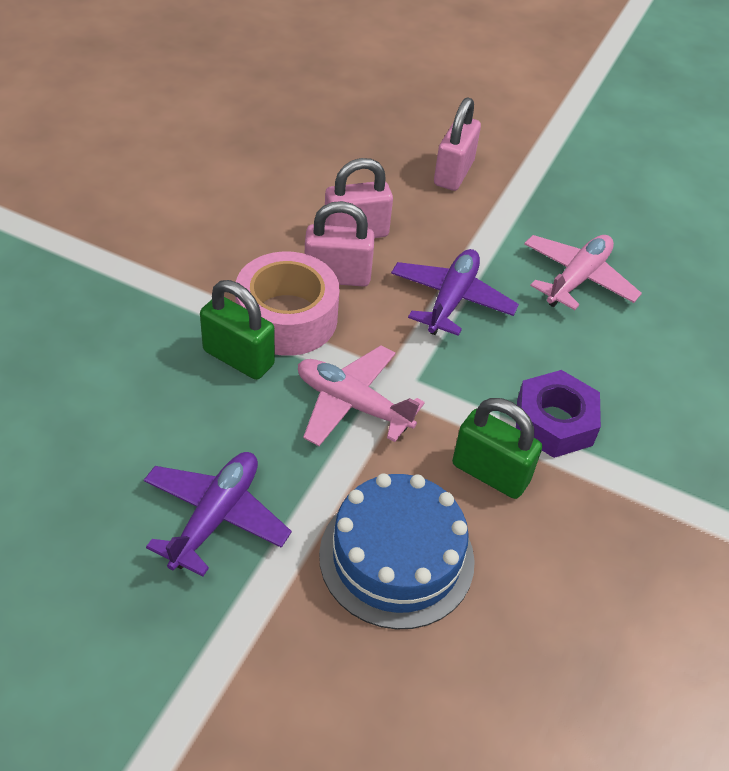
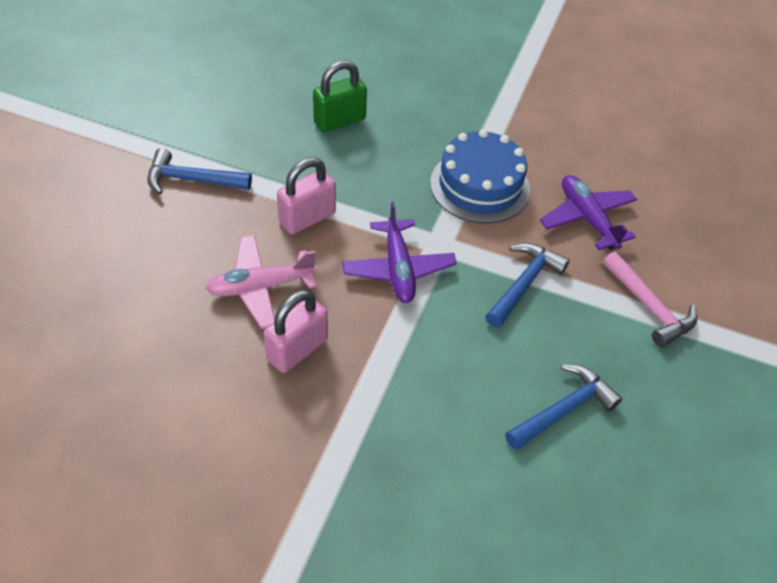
blue hammer: none = 0 -> [147,148,252,195] [485,243,570,328] [505,364,622,450] = 3
green padlock: [200,280,275,380] [452,398,542,499] = 2 -> [313,60,367,132] = 1
pink hammer: none = 0 -> [603,251,697,347] = 1
pink padlock: [305,201,374,287] [325,158,393,238] [434,97,481,191] = 3 -> [264,289,328,373] [277,157,336,234] = 2
pink plane: [298,345,425,446] [524,235,642,310] = 2 -> [205,235,317,329] = 1
pink tape: [235,251,339,356] = 1 -> none = 0
purple nut: [516,370,601,458] = 1 -> none = 0

